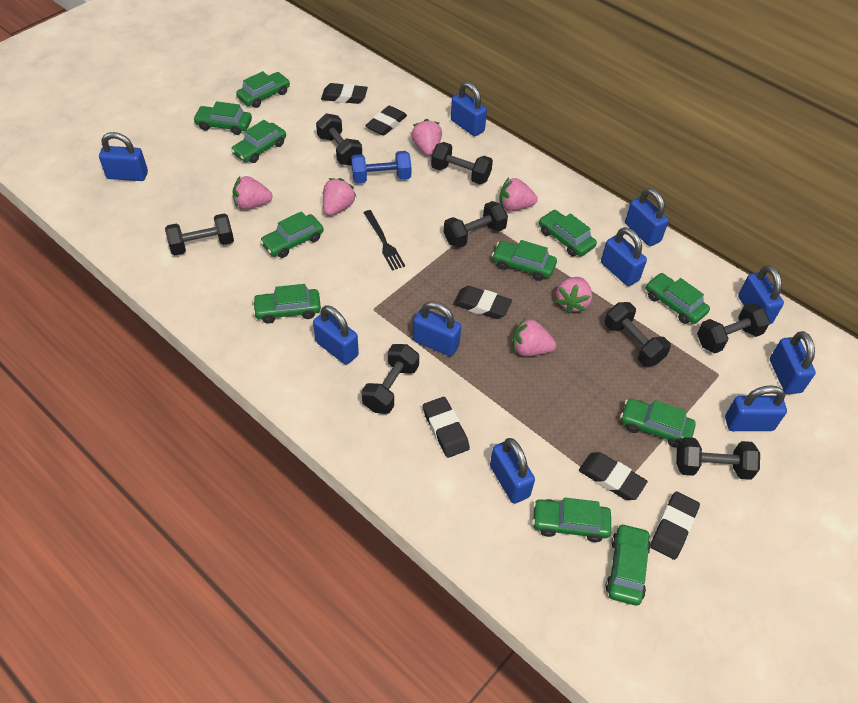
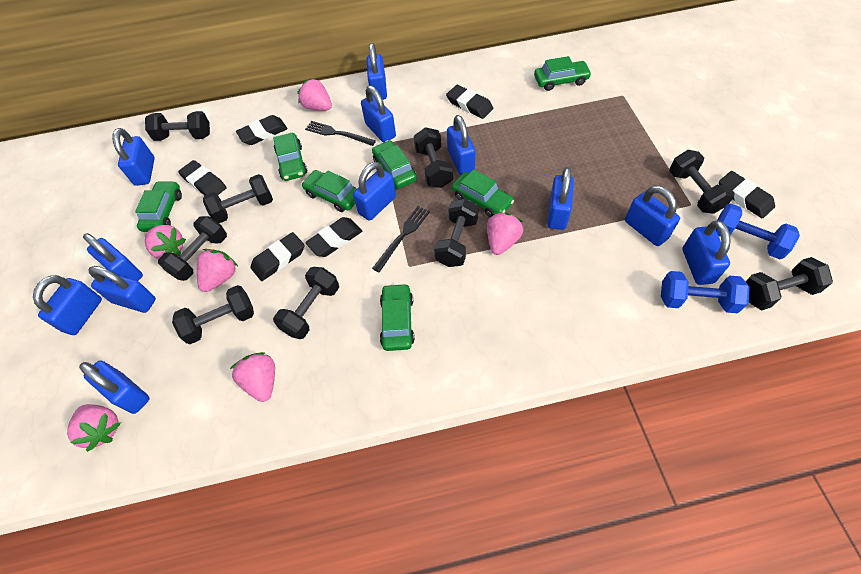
black dumbbell: [165,213,234,255] [316,113,362,166] [361,344,419,414] [431,142,493,184] [444,201,508,248] [604,302,671,366] [676,437,760,480] [697,303,770,353] = 8 -> [145,111,210,141] [158,216,227,281] [172,285,254,344] [203,174,273,223] [273,267,339,339] [414,127,453,188] [434,199,479,267] [669,150,735,214] [745,257,833,310] = 9
black fork: [363,210,405,271] = 1 -> [305,121,376,146] [372,206,430,272] = 2
blue dumbbell: [351,151,411,183] = 1 -> [661,271,750,313] [715,203,800,259] = 2
blue padlock: [99,132,148,181] [313,305,359,365] [413,301,461,356] [451,82,487,136] [490,438,535,504] [601,227,647,286] [625,188,669,246] [725,385,787,431] [738,265,784,324] [770,331,816,394] = 10 -> [33,275,102,335] [79,360,150,414] [83,233,143,281] [88,266,156,313] [112,128,155,186] [353,162,396,221] [361,85,396,143] [367,43,387,100] [447,115,475,175] [547,167,574,230] [625,185,680,246] [682,220,731,285] = 12
green car: [193,101,252,135] [231,120,286,163] [236,71,290,108] [253,284,321,324] [260,211,324,258] [492,240,557,281] [532,498,611,542] [539,210,597,257] [605,523,651,605] [620,398,696,448] [646,273,710,324] = 11 -> [135,181,182,232] [273,132,307,181] [301,170,356,212] [372,140,417,189] [380,283,415,351] [452,169,514,217] [534,56,592,91] = 7

